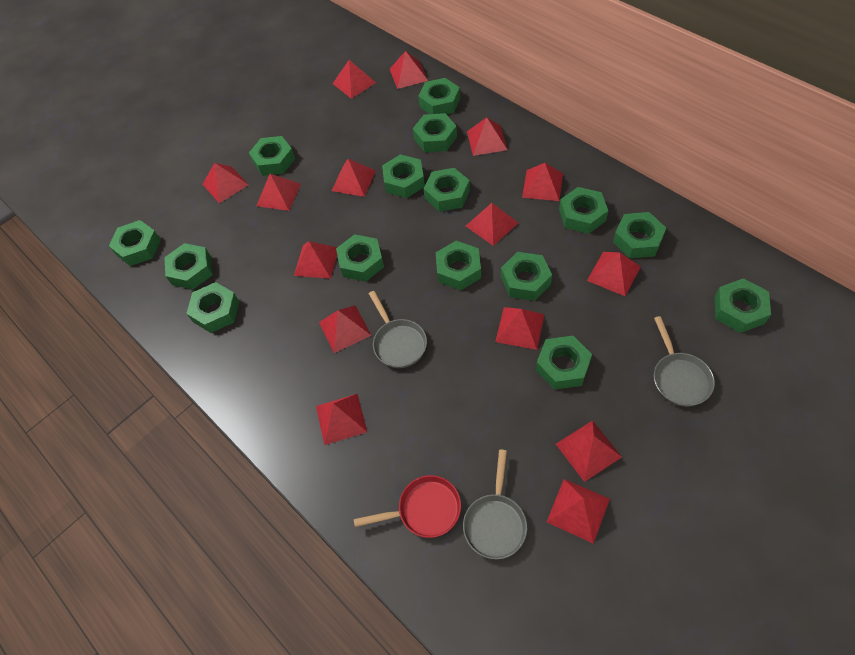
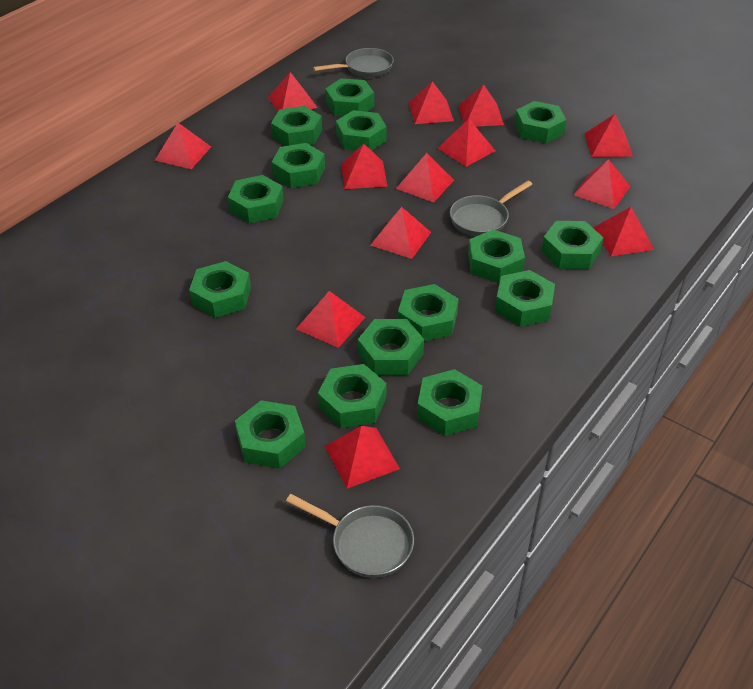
red pan: [354,475,461,538] = 1 -> none = 0
red pyramid: [202,163,249,203] [256,174,301,211] [294,241,337,279] [316,394,367,445] [319,305,372,353] [332,60,376,99] [332,159,376,197] [390,51,428,89] [466,203,518,246] [467,117,507,156] [495,307,545,350] [522,163,563,201] [547,479,610,544] [556,420,622,482] [587,252,641,296] = 15 -> [155,123,211,169] [268,72,318,111] [296,291,365,348] [325,426,400,488] [341,144,387,189] [370,207,431,259] [396,153,454,203] [409,81,454,124] [437,119,495,167] [458,85,504,127] [573,159,630,209] [584,114,633,157] [593,207,654,256] = 13

